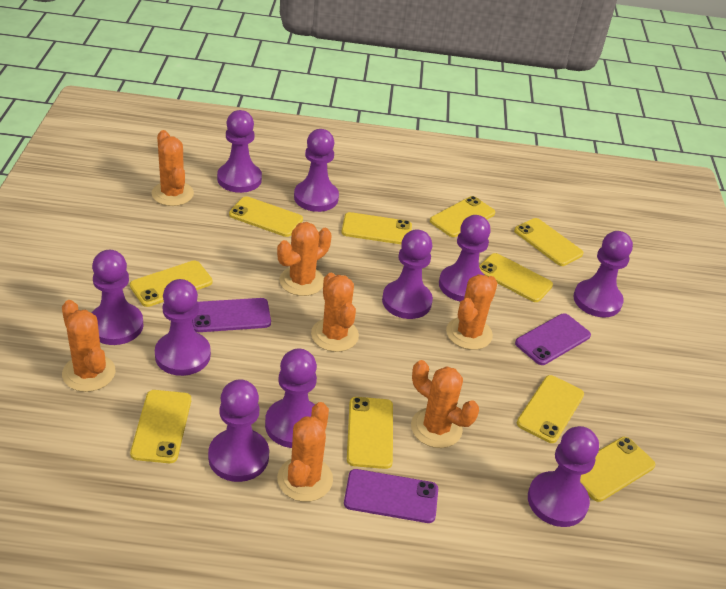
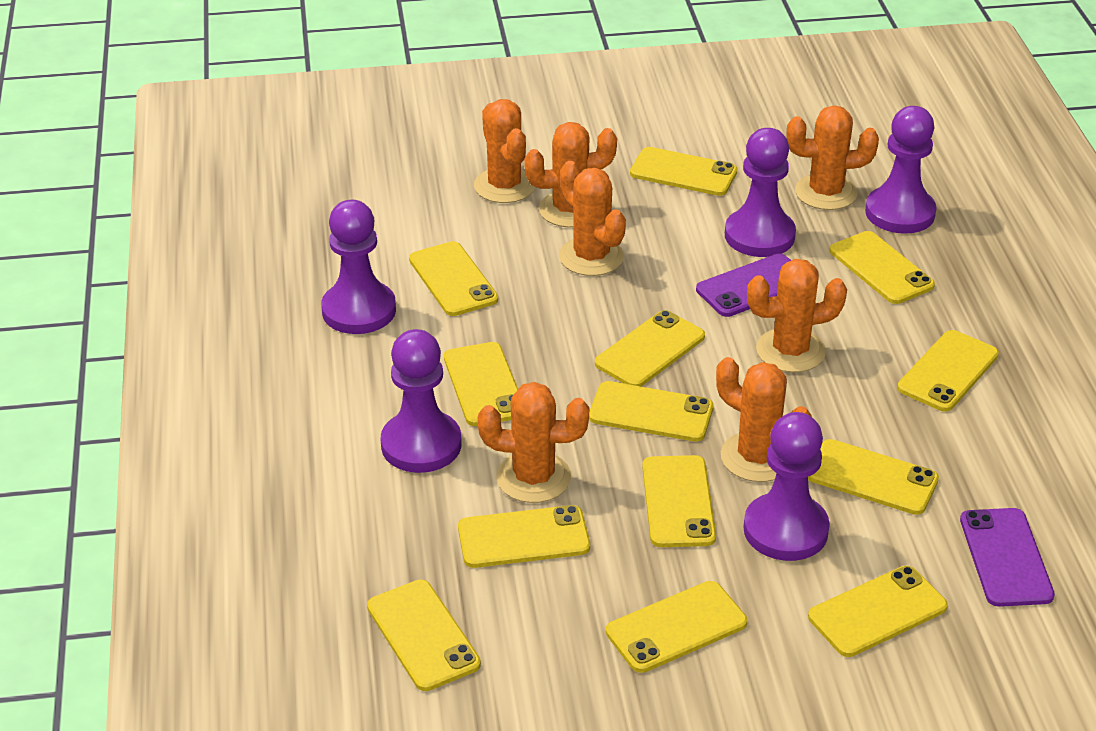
purple pawn: [91,250,144,345] [155,279,211,376] [208,379,269,482] [217,110,262,193] [265,348,317,448] [294,129,339,212] [382,229,433,319] [439,215,491,302] [528,426,599,527] [573,231,633,317] = 10 -> [321,200,396,334] [380,329,462,473] [725,128,796,257] [743,412,830,561] [865,106,937,234] = 5
purple phone: [192,298,271,332] [344,469,438,523] [515,313,591,365] = 3 -> [696,254,791,317] [960,508,1055,607] = 2
yellow phone: [130,260,213,307] [130,390,191,463] [229,196,303,237] [342,212,412,245] [347,397,393,469] [430,196,495,237] [479,253,553,302] [514,218,584,266] [517,375,584,443] [580,437,655,502] = 10 -> [367,580,481,691] [409,241,498,316] [444,342,518,426] [458,505,590,568] [589,381,713,442] [595,310,705,386] [606,581,747,673] [630,147,737,196] [642,455,716,547] [808,439,939,515] [808,566,948,657] [830,231,935,304] [897,330,999,412] = 13

